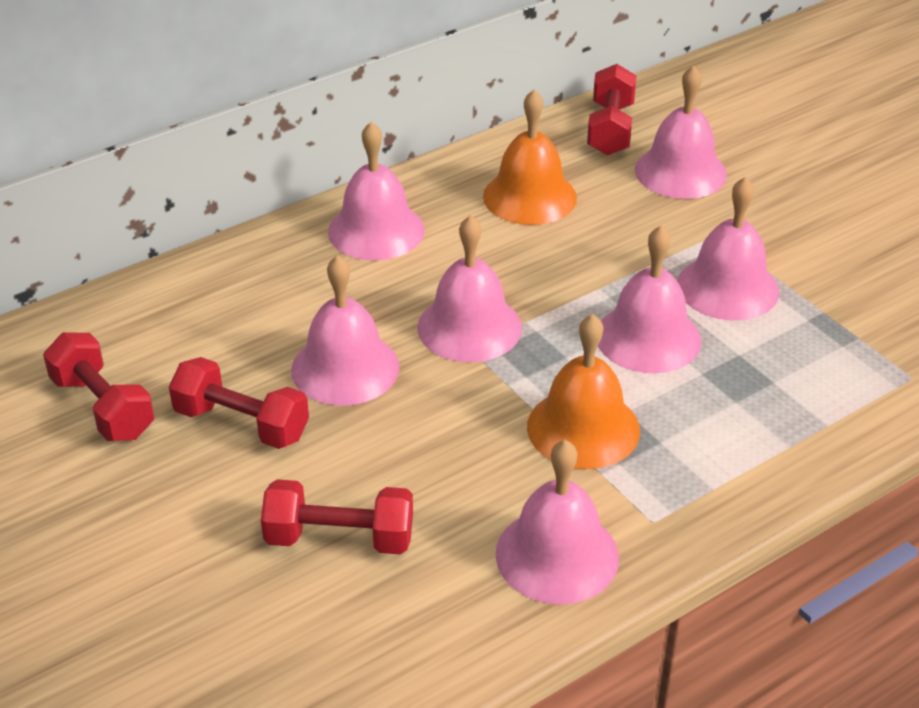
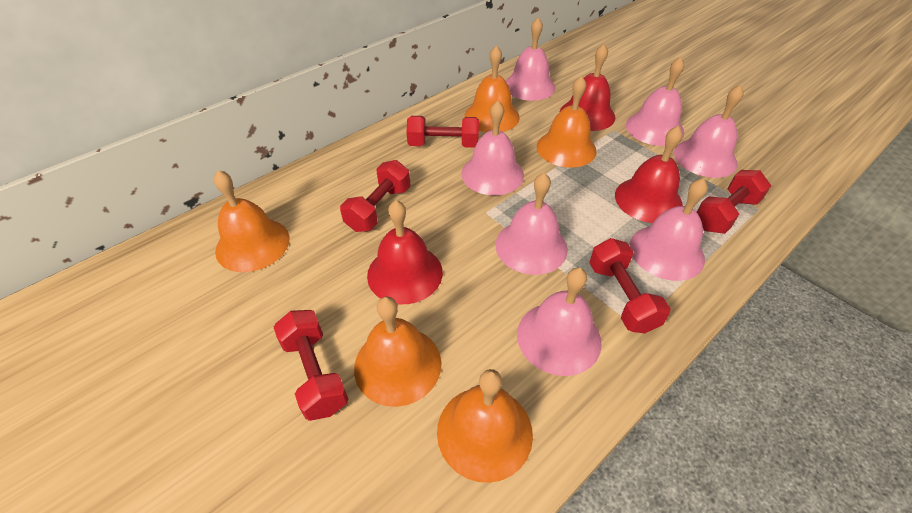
orange bell: [483,89,577,225] [527,314,640,469] = 2 -> [214,170,289,272] [354,296,442,407] [437,369,533,483] [464,45,520,132] [537,76,597,168] = 5
red bell: none = 0 -> [367,200,443,304] [560,44,615,131] [615,125,683,223] = 3
red dumbbell: [43,332,154,441] [169,357,309,449] [261,479,413,555] [587,64,637,156] = 4 -> [274,310,349,421] [340,160,411,232] [406,116,479,148] [589,238,671,333] [697,170,771,234] = 5

